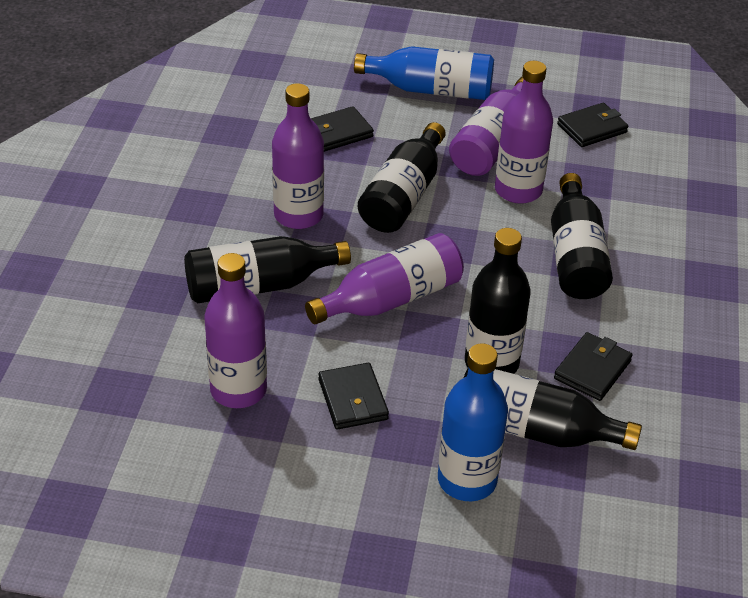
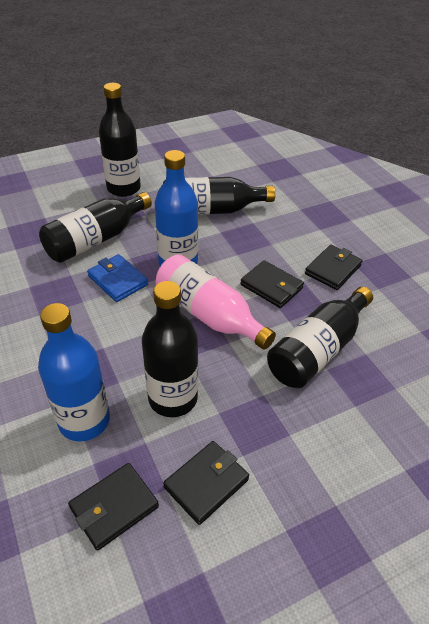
blue wallet: none = 0 -> [87,254,148,302] = 1
pink bottle: none = 0 -> [156,254,276,350] = 1
purple bottle: [204,253,267,408] [272,83,324,229] [305,233,464,324] [449,76,523,176] [495,61,553,204] = 5 -> none = 0

